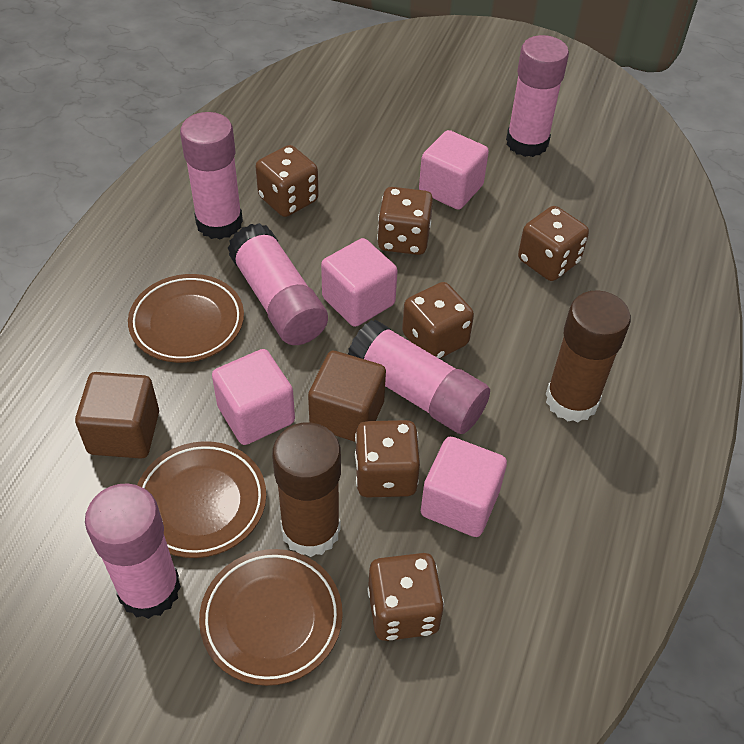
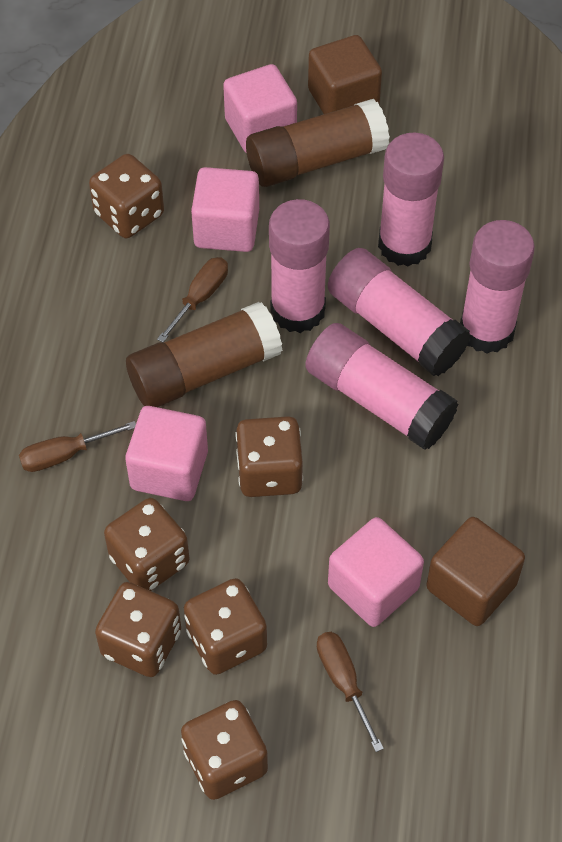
brown plate: [128,274,244,363] [137,441,266,558] [199,549,343,686] = 3 -> none = 0
brown screwdriver: none = 0 -> [19,421,136,472] [157,257,228,342] [317,632,384,752] = 3

